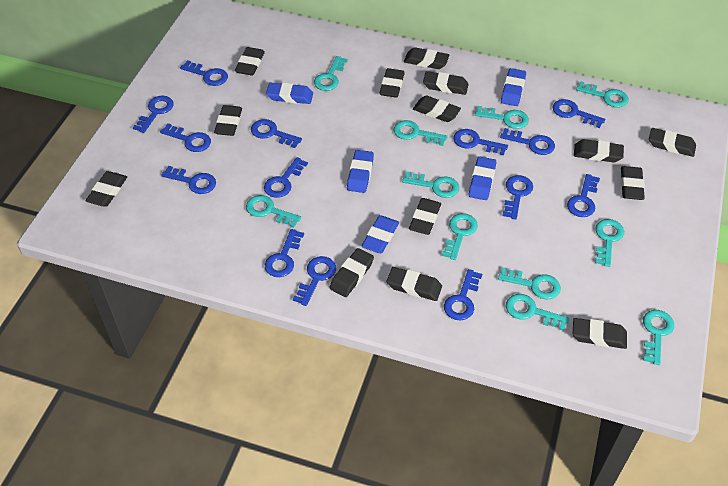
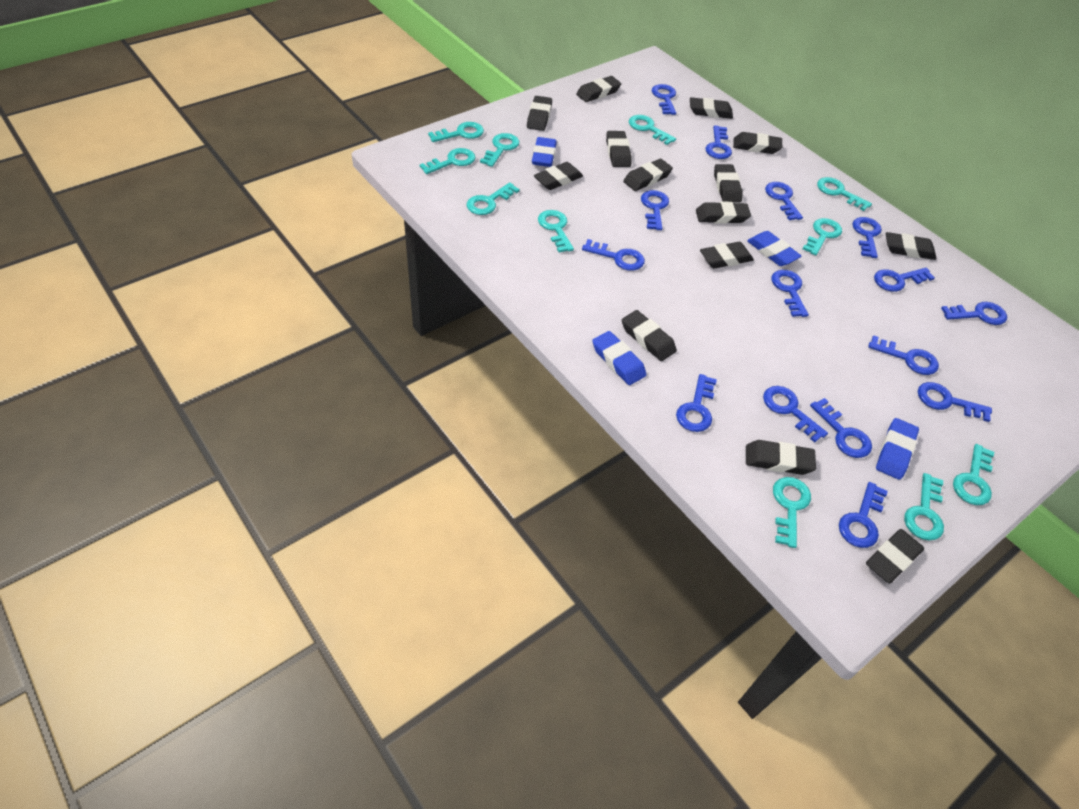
blue eraser: [266,83,313,104] [347,150,374,193] [362,215,399,253] [469,157,496,200] [501,68,526,106] = 5 -> [532,137,557,167] [592,331,646,385] [747,231,801,266] [876,418,919,480] = 4
blue key: [133,96,174,133] [160,123,211,152] [161,166,216,194] [180,60,228,86] [251,119,302,148] [264,157,308,198] [265,229,304,277] [293,256,336,306] [444,269,482,320] [453,129,508,155] [500,128,555,155] [502,175,533,219] [553,99,605,128] [567,174,600,217] = 14 -> [582,239,645,271] [641,190,669,230] [652,84,676,115] [676,374,717,432] [706,125,732,159] [763,386,828,442] [765,182,803,220] [771,270,809,317] [810,398,872,458] [839,482,888,548] [852,217,882,258] [868,335,939,375] [874,268,935,292] [918,382,992,422] [941,302,1007,325] = 15

